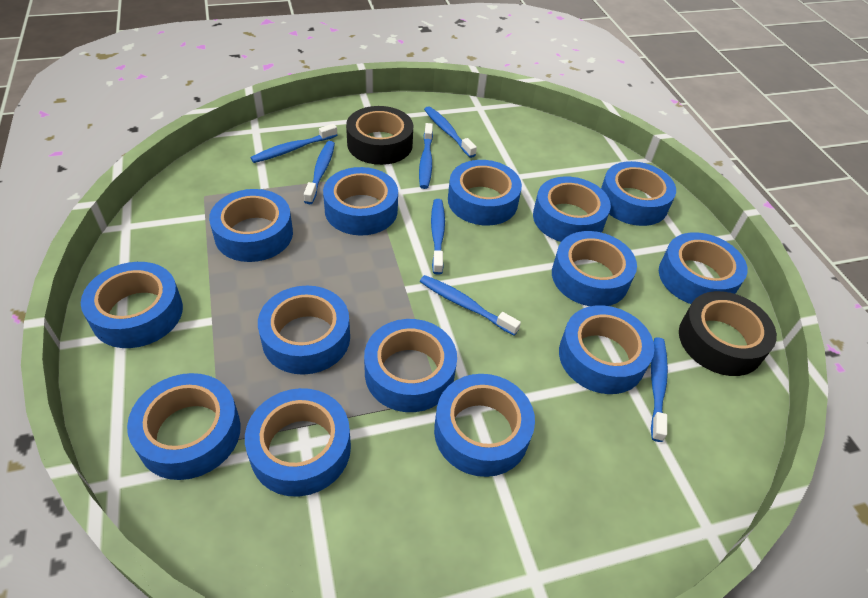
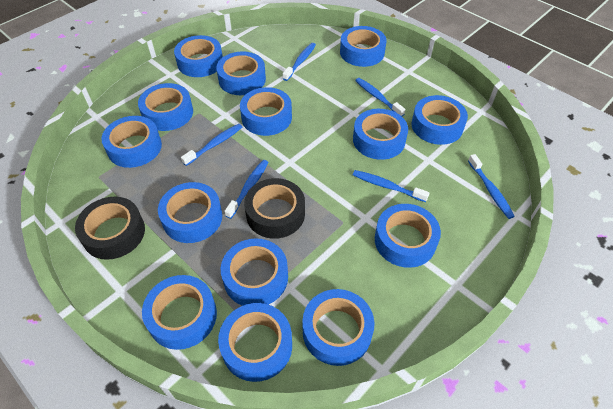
blue toothbrush: [250,124,337,163] [304,141,335,204] [419,123,433,189] [420,275,521,335] [424,106,477,158] [431,199,445,275] [651,337,668,442] = 7 -> [181,124,242,166] [224,160,269,219] [283,43,316,81] [353,170,430,202] [355,78,405,116] [468,154,515,219] = 6

